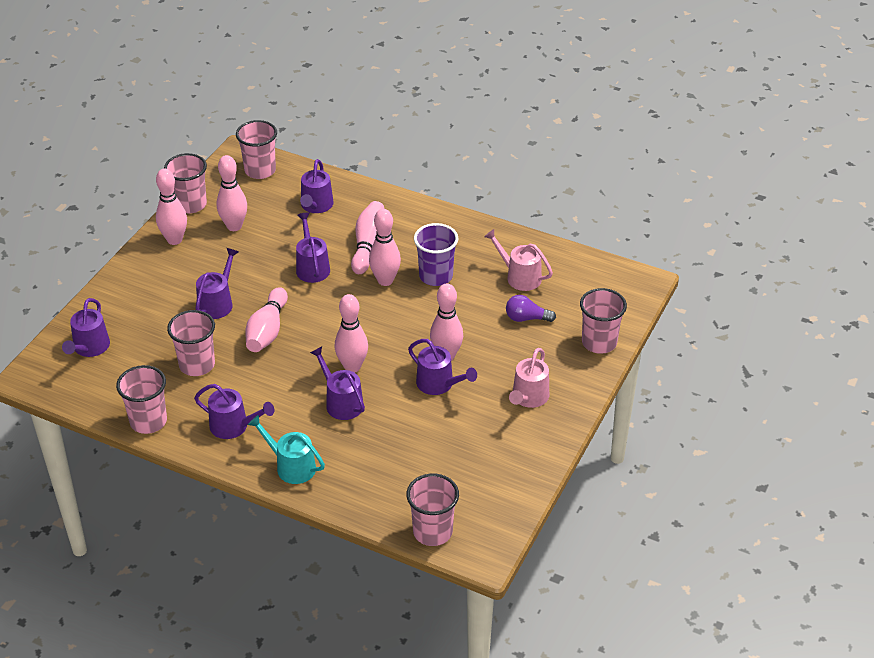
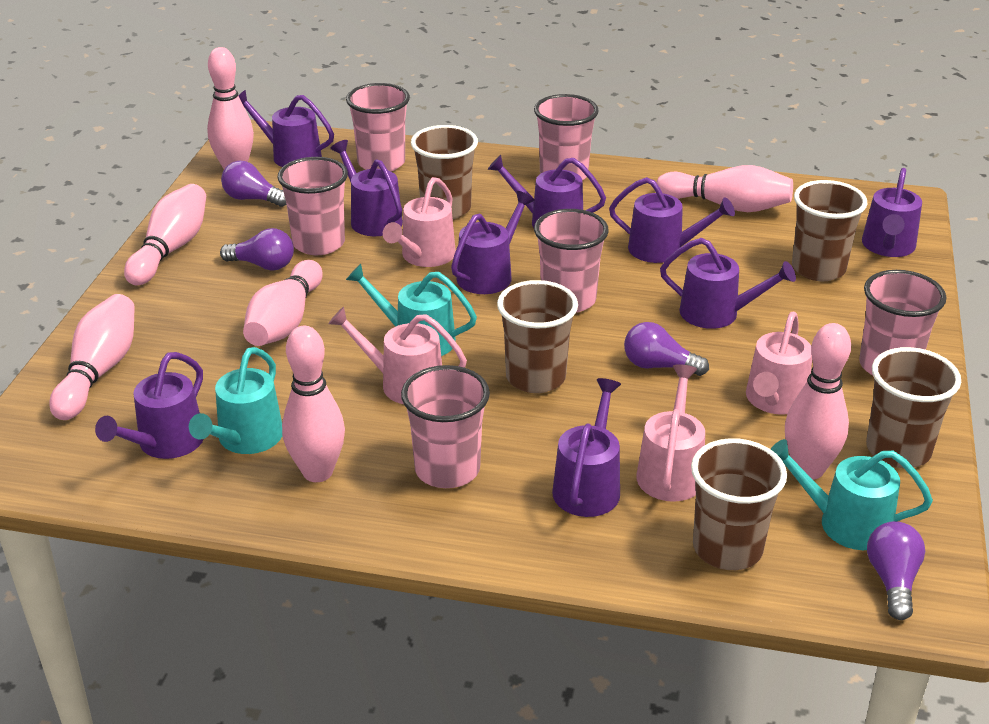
brown cup: none = 0 -> [411,125,478,219] [497,280,578,393] [691,438,787,570] [792,180,867,281] [866,347,961,468] = 5
pink watering can: [484,229,553,291] [509,348,549,408] = 2 -> [328,307,467,404] [383,177,456,267] [636,364,705,502] [746,311,812,415] = 4
purple cup: [414,223,458,286] = 1 -> none = 0
purple light bulb: [506,295,556,322] = 1 -> [220,228,294,270] [221,161,287,207] [624,322,709,376] [867,521,925,620] = 4
purple watering can: [62,298,110,357] [194,384,274,439] [195,248,238,319] [296,212,330,283] [300,159,334,213] [310,347,365,420] [408,339,477,395] = 7 -> [95,352,204,459] [238,90,334,167] [330,140,403,236] [451,191,535,294] [488,155,606,228] [552,378,621,517] [609,177,735,263] [660,238,796,329] [862,168,922,257] = 9
turquoise watering can: [248,415,325,484] = 1 -> [189,347,282,454] [346,264,477,356] [771,439,933,550] = 3

